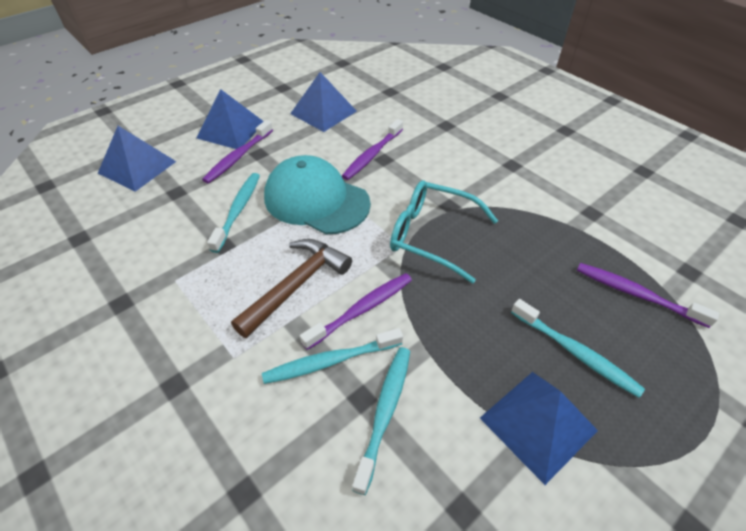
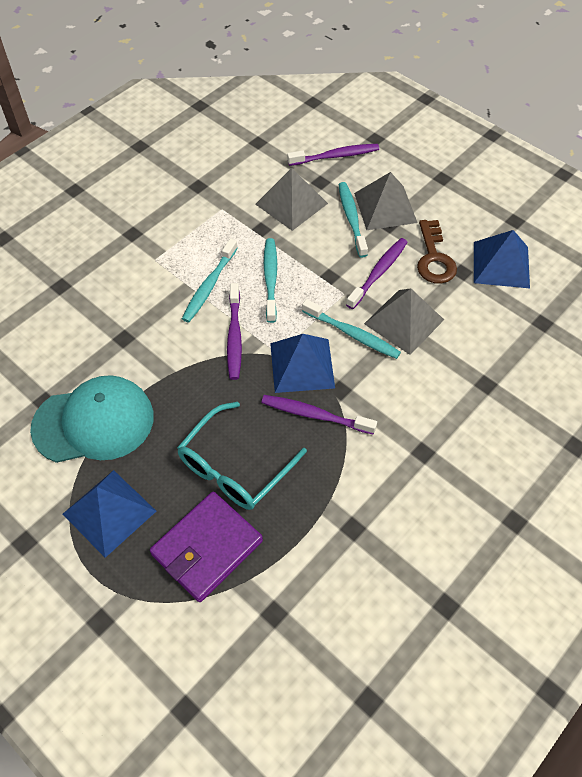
blue pyramid: [98,126,177,192] [196,89,264,149] [290,72,357,132] [480,372,598,485] = 4 -> [63,470,156,558] [270,334,335,393] [474,230,530,288] = 3
brown hammer: [231,239,352,338] = 1 -> none = 0
brown key: none = 0 -> [417,220,457,284] = 1
grey pyramid: none = 0 -> [255,168,328,231] [354,172,417,230] [364,288,444,355] = 3
purple wallet: none = 0 -> [150,491,263,602] = 1

